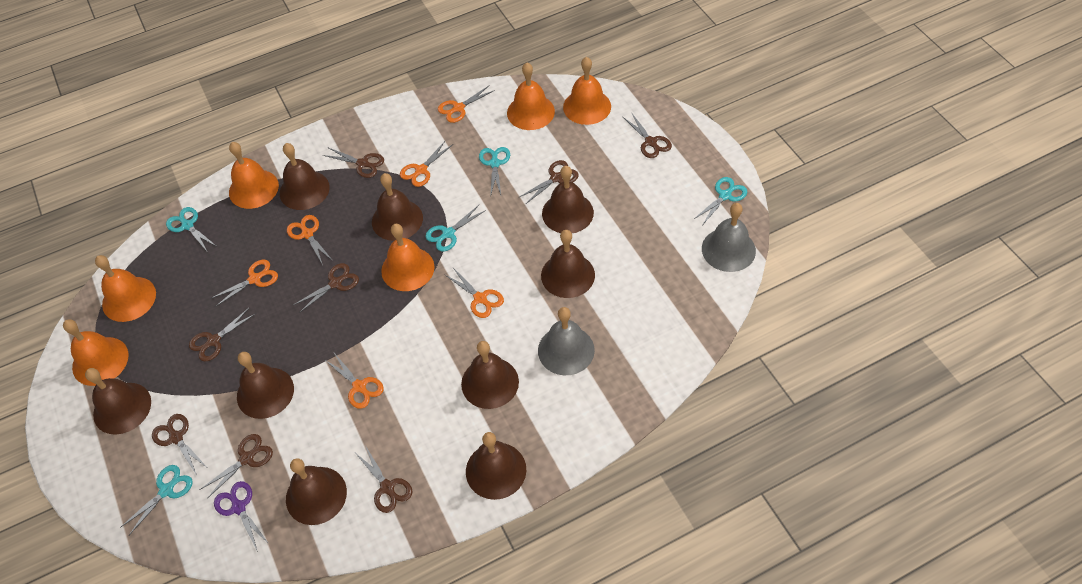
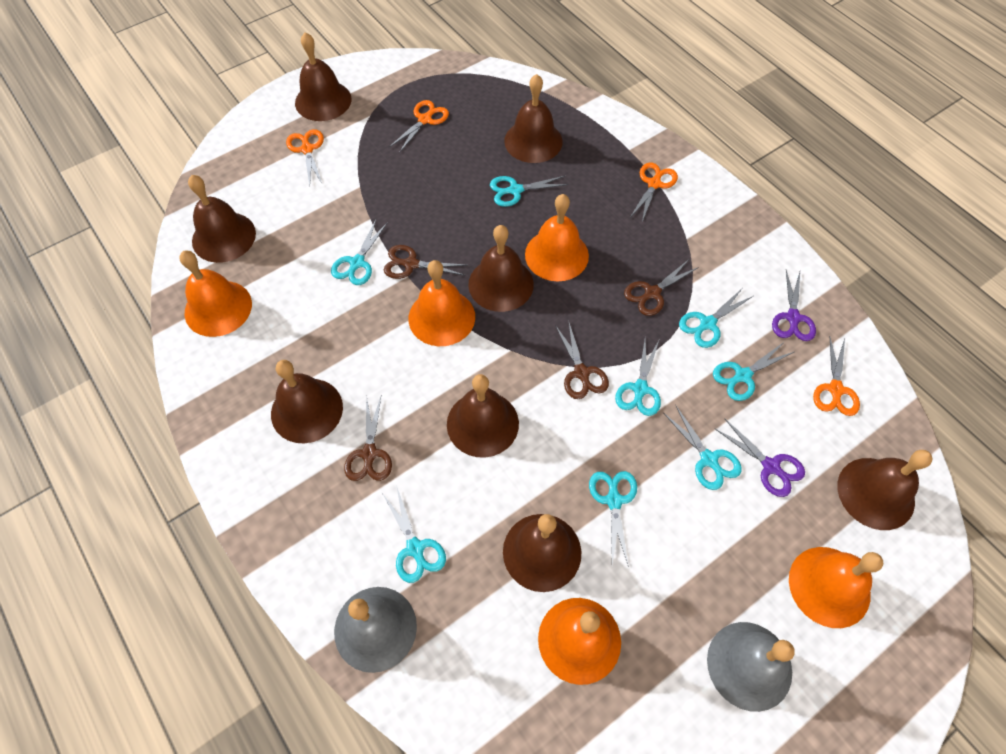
brown bell: [85,368,151,435] [237,352,294,419] [280,143,330,210] [286,458,347,525] [372,173,423,241] [461,341,519,409] [466,432,526,500] [541,230,595,298] [542,166,594,233] = 9 -> [188,175,256,263] [271,360,343,443] [295,32,351,121] [447,374,519,458] [468,225,534,312] [503,514,581,592] [504,74,562,163] [837,450,932,530] = 8
brown scissors: [152,414,206,475] [189,307,256,361] [199,434,273,499] [293,263,359,313] [323,148,384,178] [356,445,413,513] [519,160,579,204] [623,112,672,158] = 8 -> [344,395,392,481] [384,245,466,279] [555,320,609,399] [624,260,699,316] = 4
orange bell: [63,319,129,386] [95,255,156,322] [229,142,279,209] [381,224,435,291] [507,63,555,130] [563,57,611,125] = 6 -> [179,250,252,337] [409,260,475,346] [525,194,589,281] [538,598,621,685] [789,547,883,628] = 5
orange scissors: [210,260,278,307] [287,215,333,265] [325,353,384,409] [400,141,453,187] [438,85,495,123] [444,268,504,318] = 6 -> [286,129,324,186] [389,100,449,153] [630,162,678,222] [813,338,860,416] = 4
purple scissors: [214,481,270,552] = 1 -> [715,418,805,497] [772,270,816,341] = 2
turquoise scissors: [120,465,193,535] [166,207,217,251] [425,205,486,251] [479,147,510,197] [693,177,747,224] = 5 -> [331,220,388,285] [382,488,446,583] [490,176,569,207] [589,471,637,567] [615,340,661,416] [664,405,742,490] [679,289,753,348] [713,342,794,401] = 8

